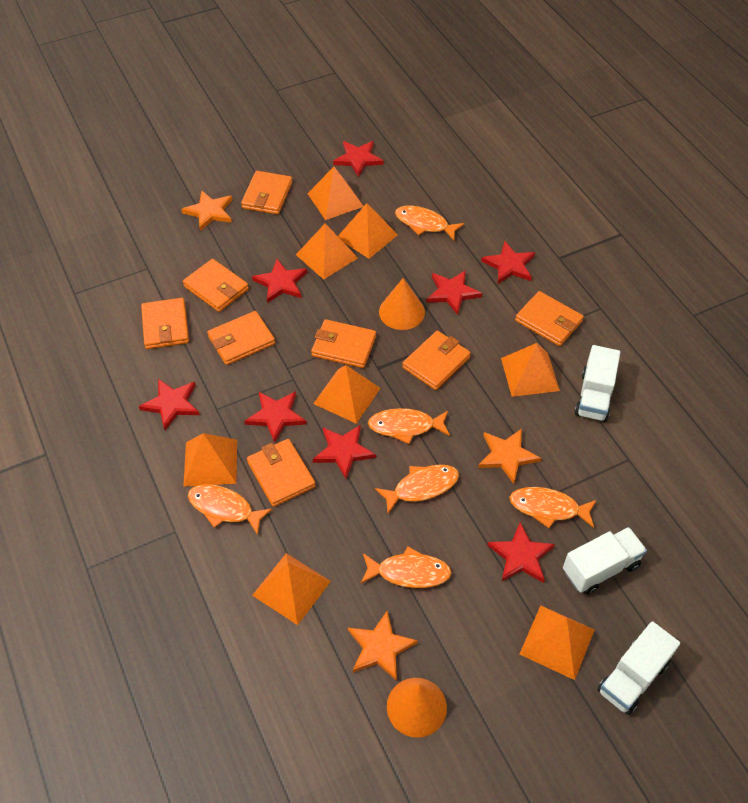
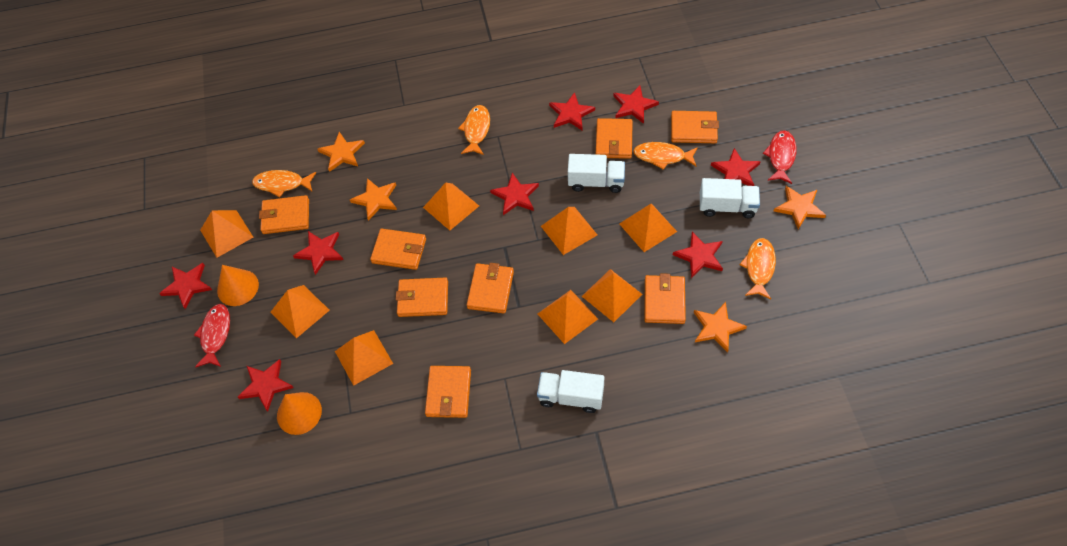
orange fish: [188,484,273,535] [361,547,452,588] [368,408,450,444] [375,465,459,513] [395,206,464,240] [510,487,597,528] = 6 -> [252,170,316,197] [458,105,490,155] [633,142,698,170] [740,238,776,299] = 4
orange star: [181,190,232,231] [348,611,418,681] [478,429,541,484] = 3 -> [317,132,365,172] [350,178,397,221] [694,302,747,353] [774,186,826,230] = 4
red fish: none = 0 -> [194,304,230,367] [763,130,797,184] = 2

